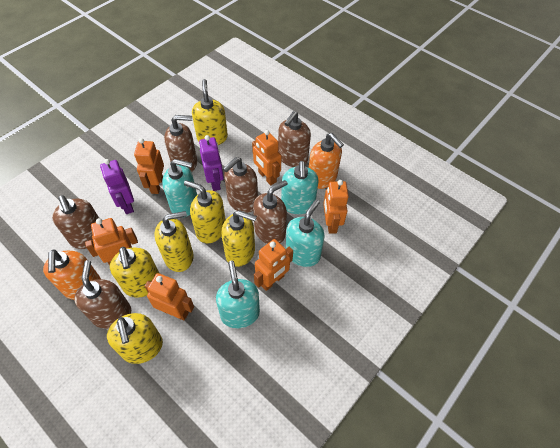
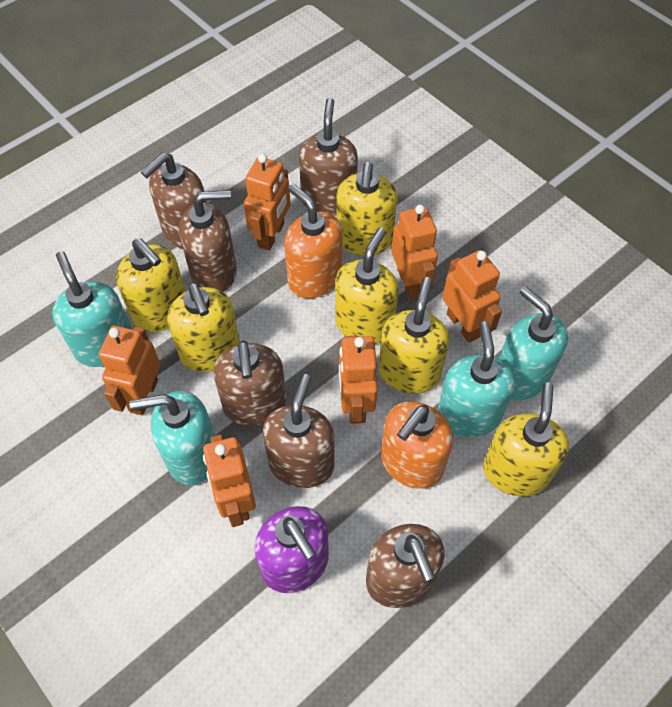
purple robot: [100,159,134,214] [199,135,224,191] = 2 -> none = 0
purple soap dispenser: none = 0 -> [254,506,329,593] = 1

